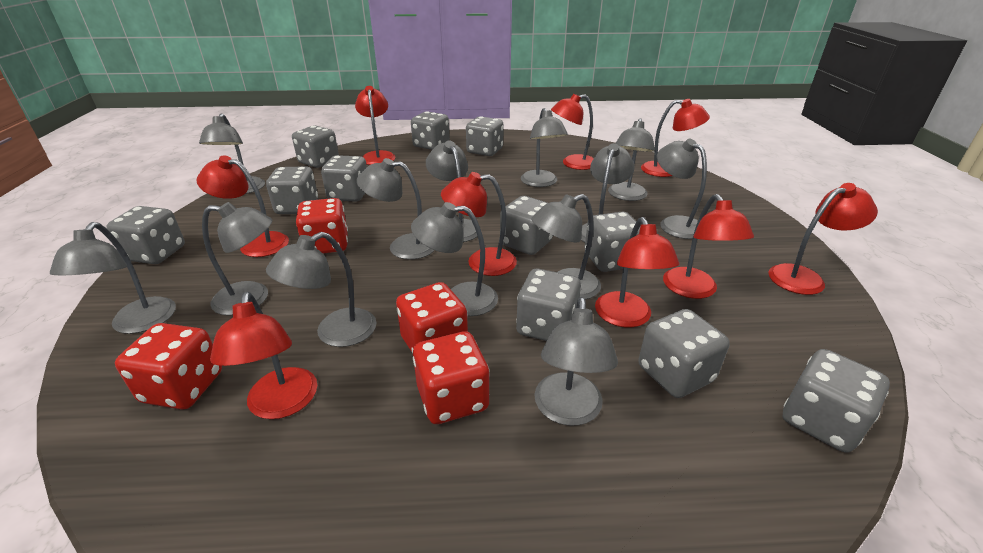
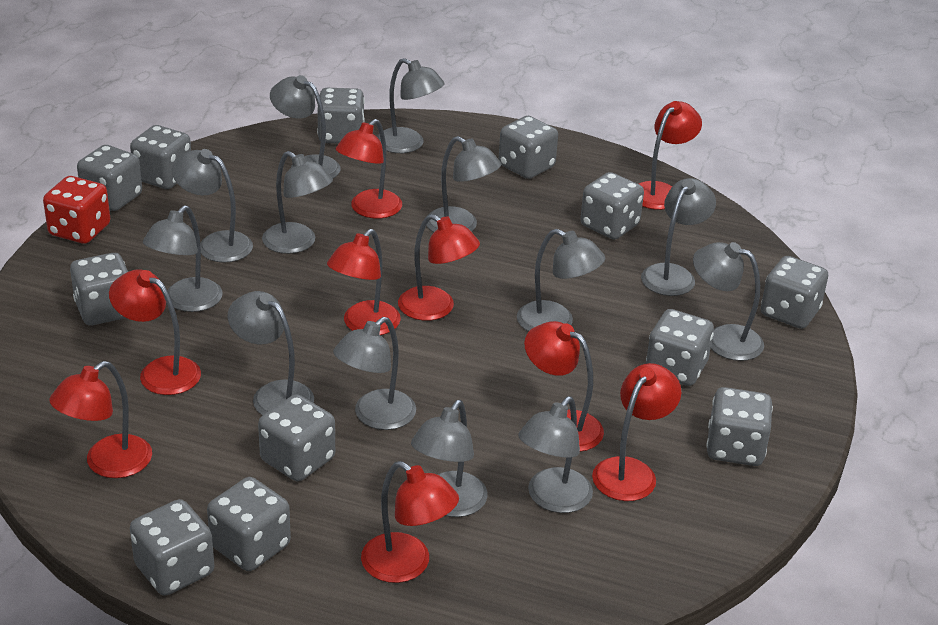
grey dice: [106,206,185,264] [266,166,318,214] [292,126,339,168] [321,155,367,202] [411,111,450,150] [466,116,504,156] [500,196,553,255] [516,269,581,341] [584,211,640,272] [638,309,730,398] [782,349,890,453] = 11 -> [70,253,128,325] [77,145,142,211] [130,125,191,189] [130,499,214,596] [207,477,291,571] [258,394,335,481] [317,88,365,144] [499,116,558,179] [580,172,644,240] [646,309,714,386] [706,387,773,466] [761,256,828,329] = 12
red dice: [115,323,222,409] [296,198,348,253] [396,282,468,353] [413,331,489,424] = 4 -> [43,176,110,244] = 1

